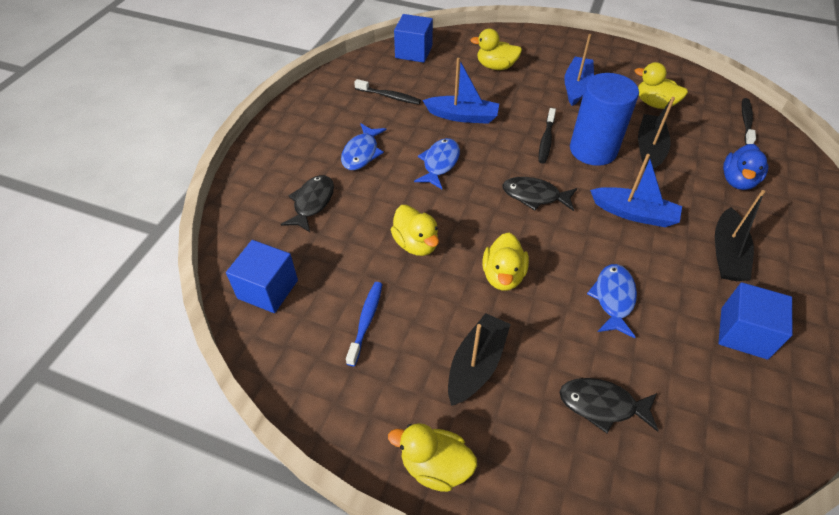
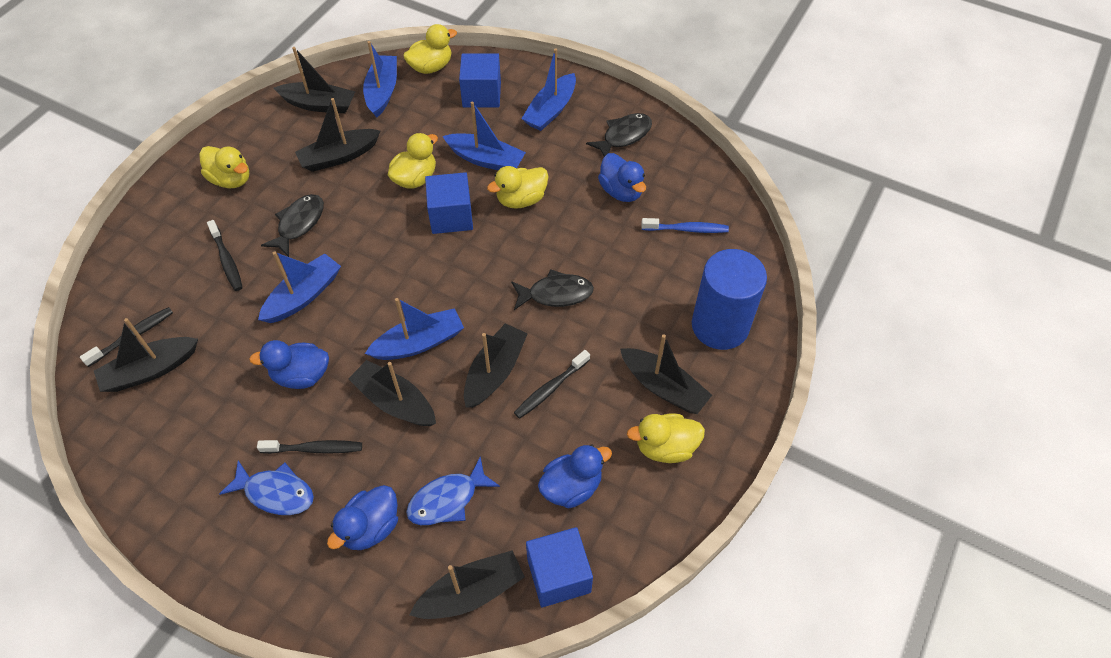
black boat: [448,313,511,406] [638,97,675,169] [715,190,765,281] = 3 -> [94,318,198,392] [274,47,356,113] [295,98,381,172] [348,360,436,426] [409,550,525,619] [464,324,528,408] [620,334,712,414] = 7
black toothbrush: [354,79,421,105] [539,108,556,163] [742,98,756,145] = 3 -> [80,307,173,367] [207,220,243,291] [257,440,362,454] [514,350,590,419] = 4
blue boat: [422,58,499,124] [564,34,594,106] [590,154,682,227] = 3 -> [258,251,341,323] [363,41,397,118] [365,298,464,360] [443,101,526,170] [521,48,576,131] = 5
blue duck: [723,144,768,190] = 1 -> [249,340,329,389] [327,485,398,550] [538,444,612,508] [598,153,646,202] = 4
blue fish: [341,123,386,170] [414,138,460,189] [587,264,637,338] = 3 -> [219,460,314,515] [406,456,500,525] = 2

